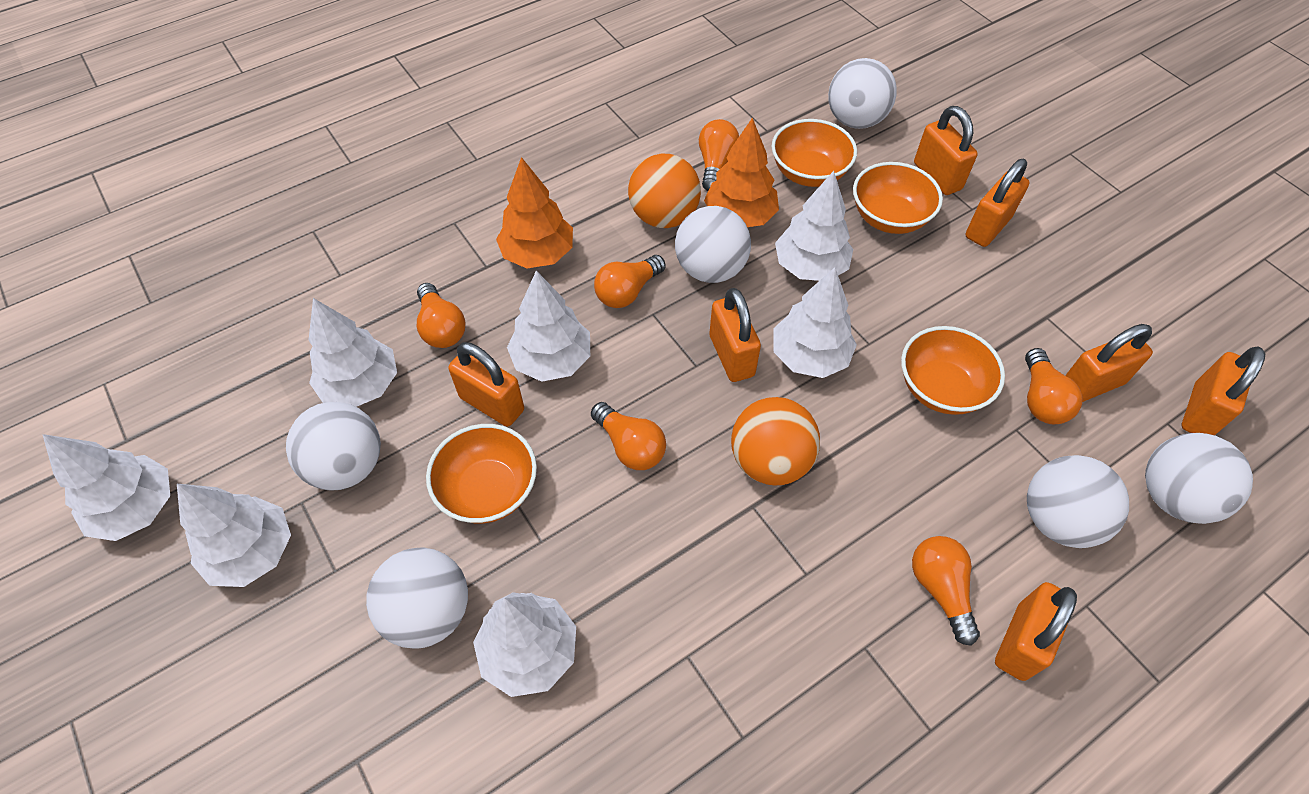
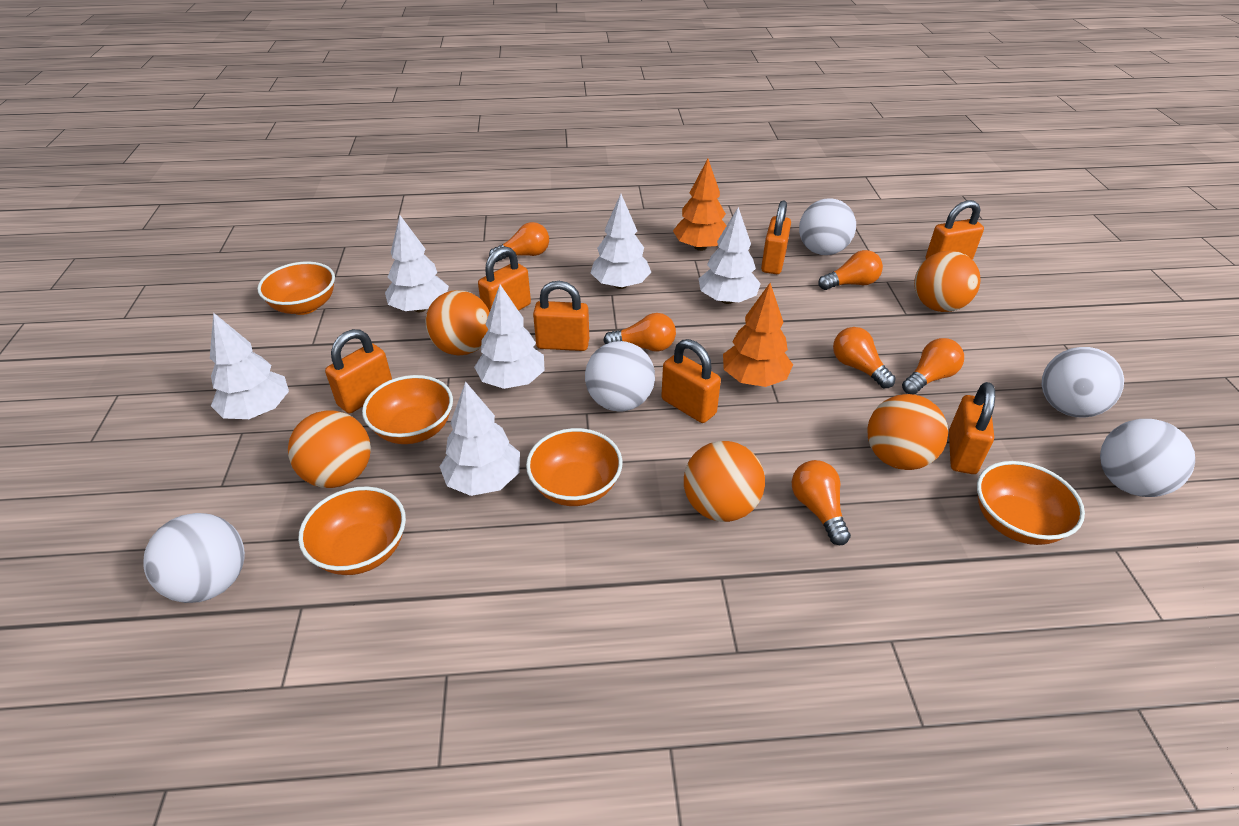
orange ball: [628,154,701,228] [731,397,820,486] = 2 -> [288,410,371,488] [425,290,490,356] [684,441,765,522] [867,394,948,470] [914,251,980,312] = 5
orange bowl: [426,424,537,523] [772,119,857,187] [853,162,943,234] [901,326,1005,415] = 4 -> [257,262,335,315] [298,486,406,575] [362,375,453,444] [526,428,622,506] [977,461,1085,545] = 5
white ball: [286,402,381,491] [366,548,468,649] [675,206,751,283] [828,58,897,129] [1027,455,1129,548] [1145,433,1253,524] = 6 -> [144,513,245,603] [585,341,655,412] [799,198,856,255] [1042,347,1124,418] [1100,419,1195,497] = 5
white tree: [42,434,170,541] [177,484,291,587] [309,298,397,407] [473,592,576,697] [507,271,590,382] [773,267,857,378] [775,171,853,281] = 7 -> [210,312,289,419] [385,215,449,312] [440,381,520,496] [474,285,545,389] [591,194,651,289] [698,207,761,304] = 6

